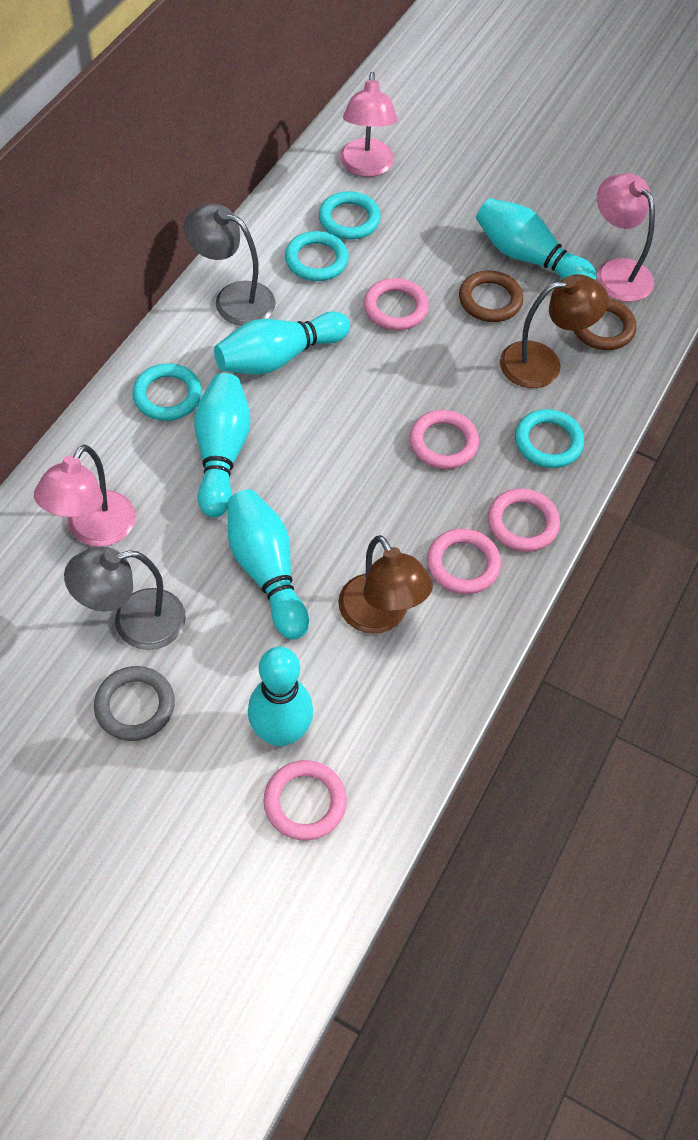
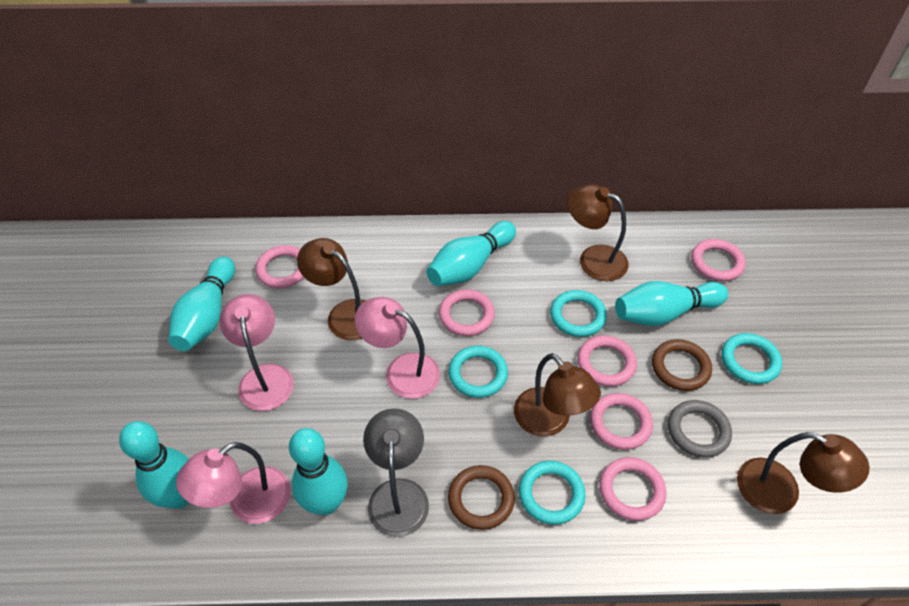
brown lamp: [338,535,433,634] [500,274,609,388] = 2 -> [297,238,365,340] [514,353,601,437] [567,185,629,281] [737,432,869,514] = 4
grey lamp: [64,546,186,650] [184,204,275,326] = 2 -> [363,408,429,537] = 1
pink ring: [263,760,347,841] [364,278,429,330] [410,410,479,469] [427,528,501,594] [488,488,560,552] = 5 -> [255,245,304,288] [439,289,495,336] [578,335,637,387] [590,393,653,450] [599,457,666,521] [691,239,746,281] = 6

